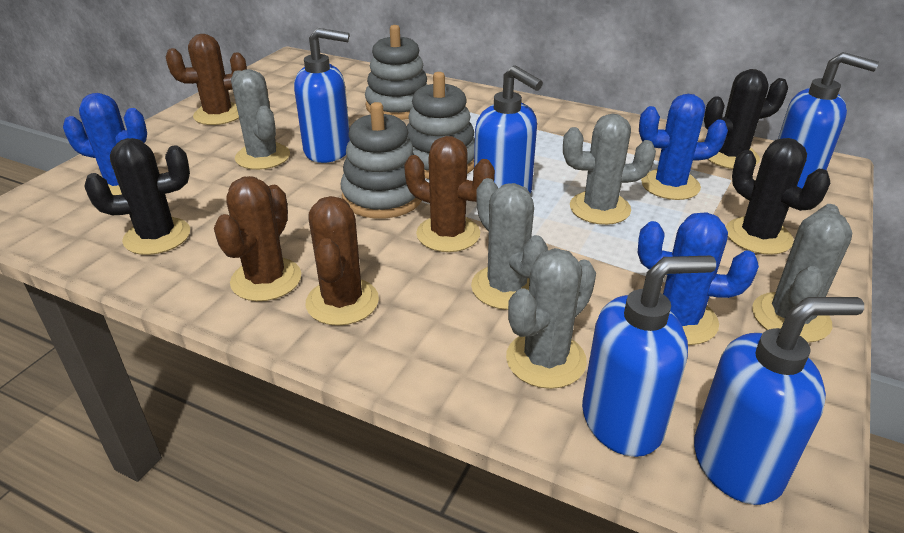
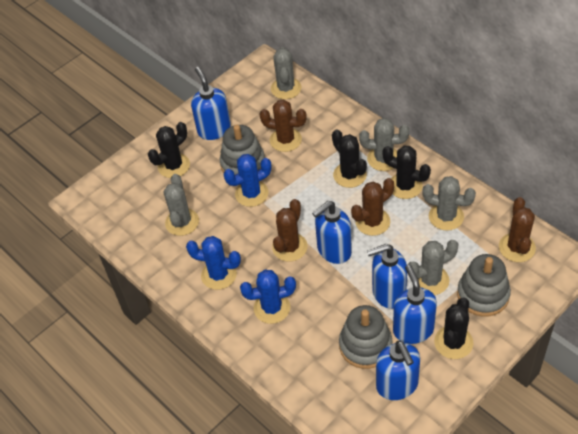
black cactus: [85,138,190,255] [704,69,788,169] [726,138,830,255] = 3 -> [148,122,190,178] [332,129,367,188] [382,146,431,199] [434,298,474,359] = 4

